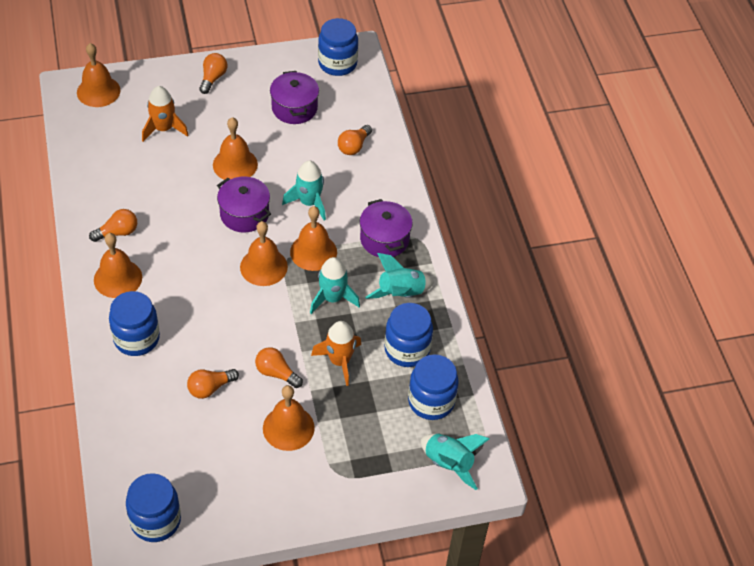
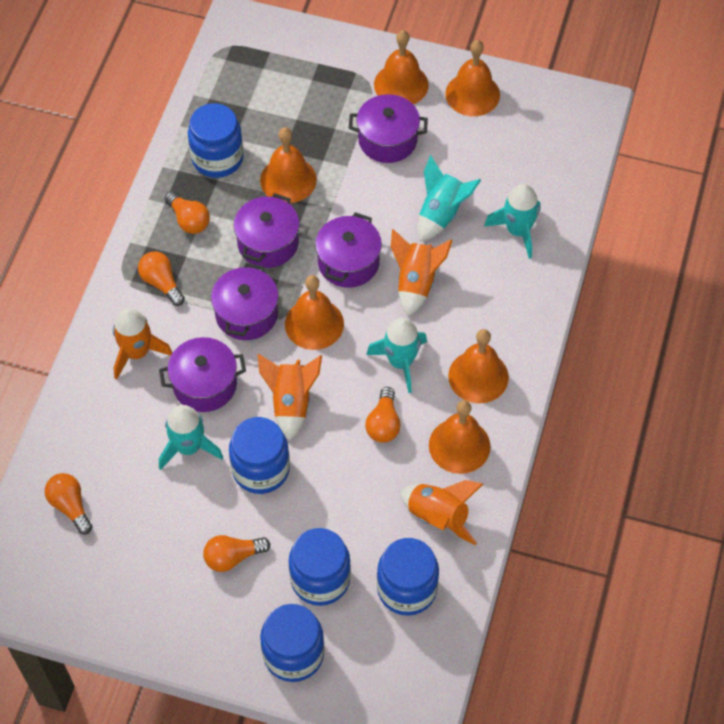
orange rocket: [142,86,188,142] [311,321,361,386] = 2 -> [113,308,172,380] [258,354,322,441] [391,229,453,316] [400,480,483,545] = 4
purple pot: [217,176,271,233] [270,71,319,124] [360,199,413,257] = 3 -> [159,337,246,412] [211,263,279,340] [234,193,300,268] [315,212,382,288] [349,94,428,163] = 5

